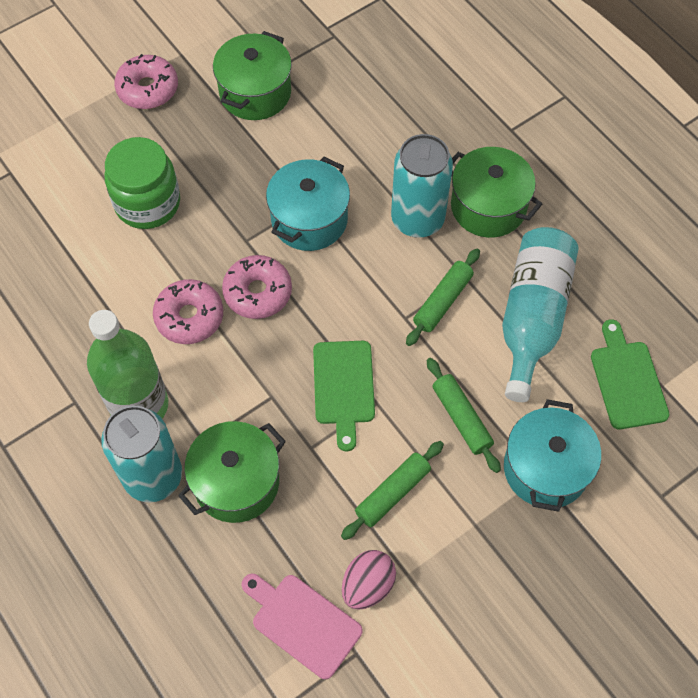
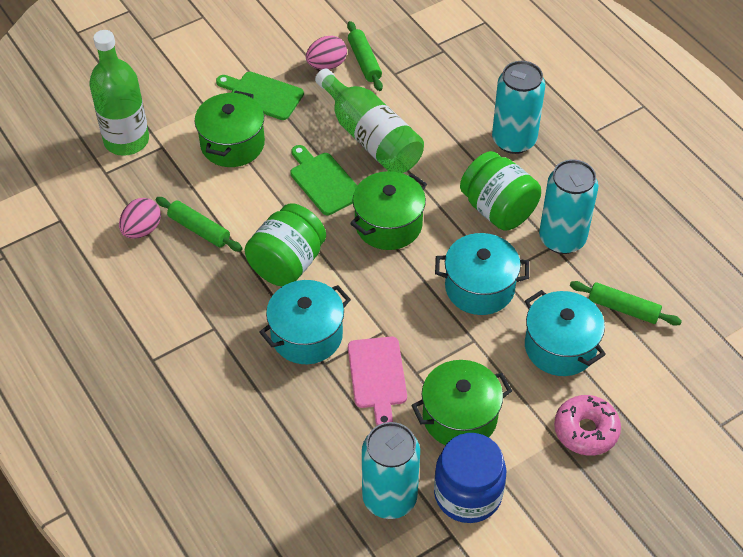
blue jar: none = 0 -> [434,433,506,523] = 1
green bottle: [87,310,168,419] = 1 -> [89,30,149,156] [315,68,424,173] = 2
green jar: [104,137,180,229] = 1 -> [245,203,326,286] [460,151,541,231] = 2
pink donut: [114,54,178,109] [153,279,223,344] [222,255,292,319] = 3 -> [554,395,621,456] = 1
pink egg: [342,550,396,610] = 1 -> [119,198,161,239] [306,36,347,70] = 2
turquoise bottle: [502,227,579,402] = 1 -> none = 0
turquoise can: [101,406,182,502] [391,134,453,238] = 2 -> [362,422,420,519] [492,61,545,154] [539,159,598,254] = 3
turquoise pot: [266,157,350,251] [504,399,601,512] = 2 -> [259,280,351,364] [435,233,529,315] [525,290,606,376] = 3

